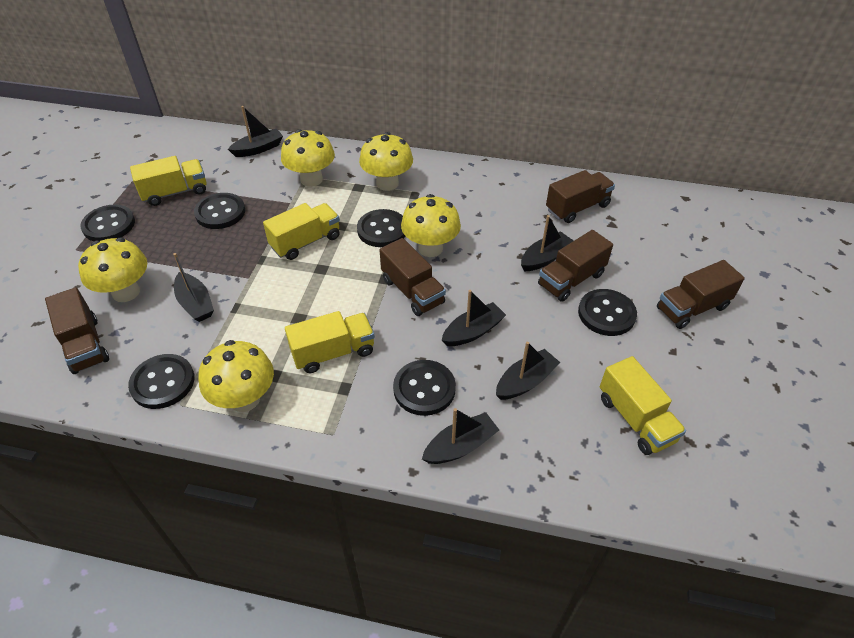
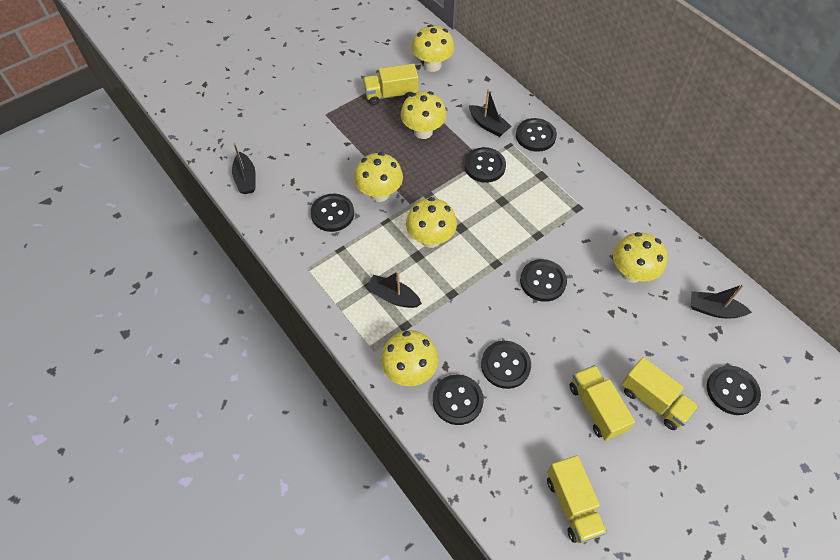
black boat: [173,253,214,322] [228,106,283,157] [422,408,499,464] [441,290,506,346] [496,342,560,400] [521,215,574,271] = 6 -> [232,142,256,194] [366,271,422,308] [469,89,512,137] [691,284,752,318] = 4
black button: [80,205,135,241] [128,354,195,409] [194,193,245,229] [357,209,405,247] [393,360,456,416] [578,289,637,336] = 6 -> [310,194,354,232] [432,374,484,425] [464,147,506,183] [481,341,531,389] [516,118,557,152] [520,259,567,302] [707,365,761,415] = 7
brown truck: [45,287,109,374] [380,238,446,316] [538,230,613,302] [546,170,615,223] [657,260,745,329] = 5 -> none = 0
yellow mushroom: [78,238,147,302] [198,340,274,412] [281,129,335,187] [359,132,413,191] [401,194,461,257] = 5 -> [354,152,403,202] [381,330,438,386] [401,91,447,139] [406,197,457,248] [412,24,454,72] [613,232,667,283] = 6

